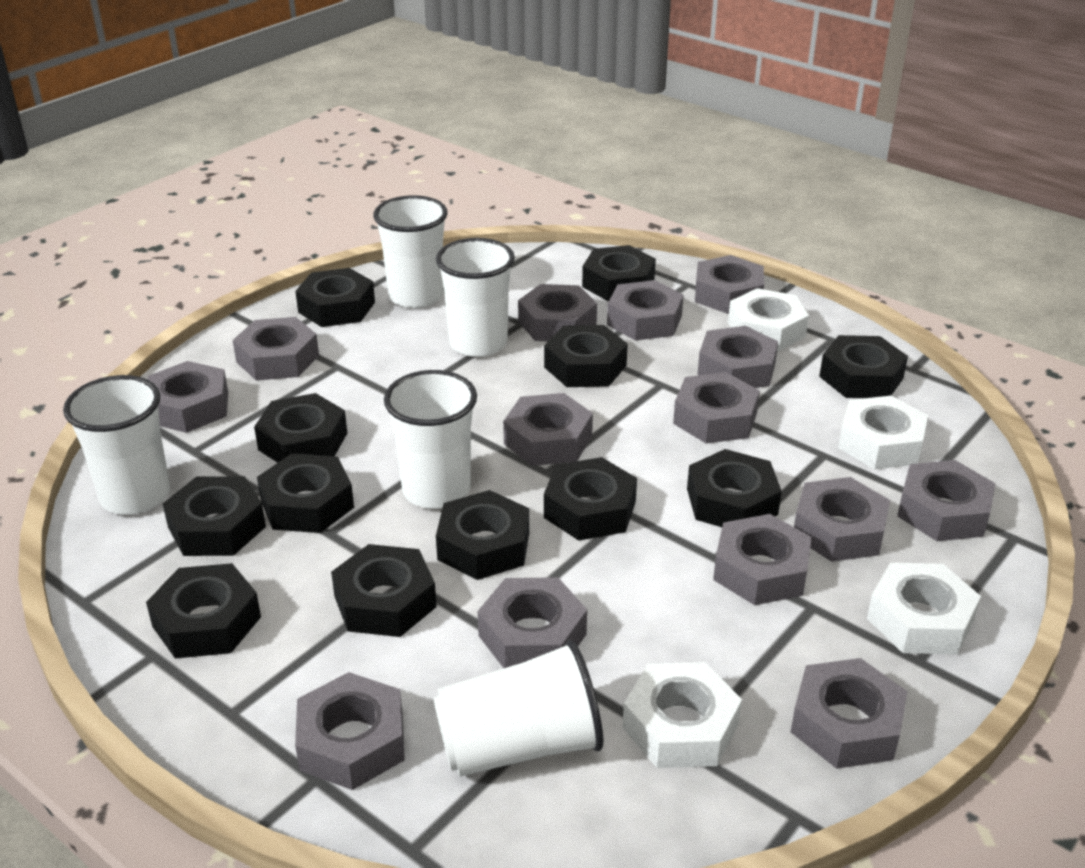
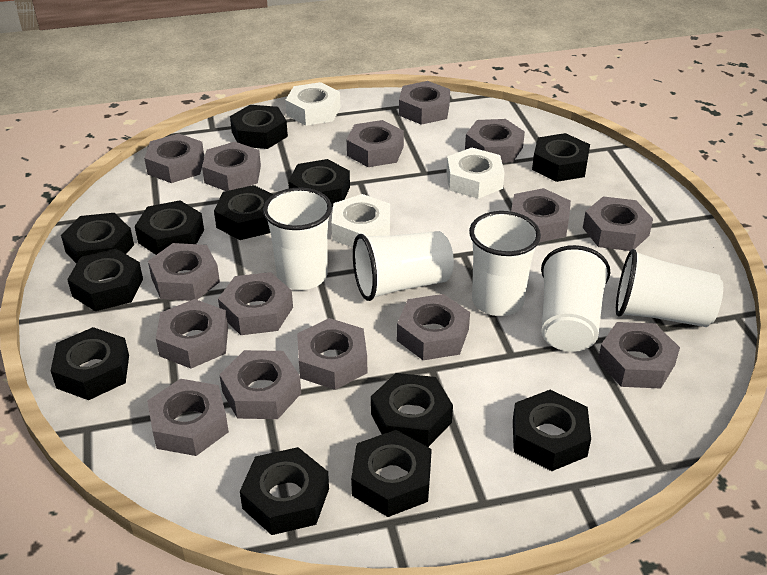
grey nut: [147,361,228,433] [233,317,319,381] [295,672,405,790] [478,577,587,668] [503,393,593,466] [518,284,597,341] [607,280,684,341] [673,372,760,443] [695,255,764,314] [697,326,778,388] [713,514,812,605] [791,658,908,769] [794,477,890,562] [897,460,995,541] = 14 -> [144,133,204,183] [147,379,229,456] [148,243,220,301] [156,299,228,369] [202,142,261,191] [218,272,293,335] [219,350,301,419] [297,318,367,390] [347,120,404,167] [397,294,470,360] [399,81,450,125] [465,119,525,163] [511,188,571,243] [583,196,653,251] [598,322,680,389] = 15
white nut: [622,662,742,768] [728,288,809,351] [838,396,928,469] [867,563,981,654] = 4 -> [285,82,340,126] [331,194,390,248] [446,148,505,199] = 3

